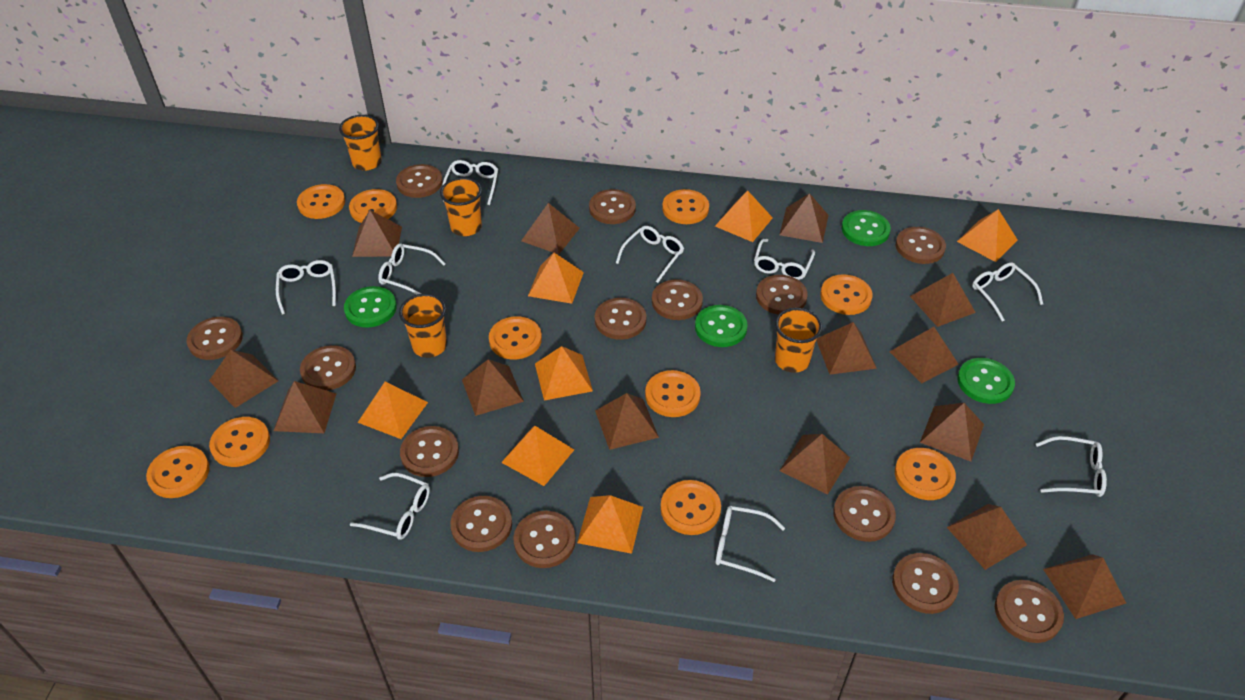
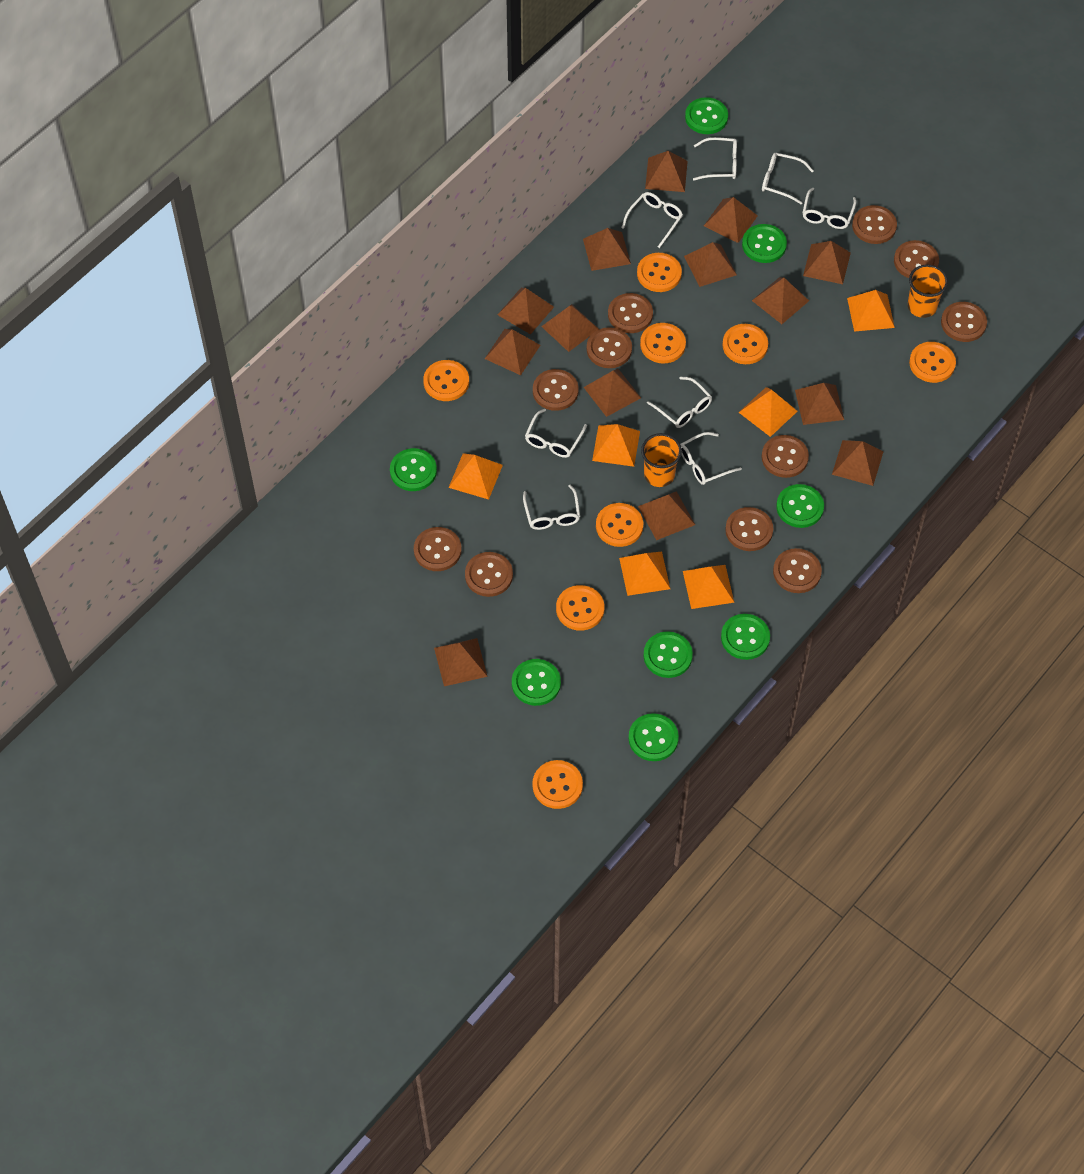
brown button: [187,317,243,360] [300,345,356,390] [396,164,443,198] [400,426,459,477] [450,496,512,552] [514,511,576,568] [589,189,636,224] [595,298,646,340] [652,279,703,320] [756,275,808,315] [833,486,896,542] [892,553,959,614] [896,227,946,264] [995,580,1064,643] = 14 -> [414,527,462,571] [465,552,513,597] [533,369,579,411] [587,327,632,368] [608,293,653,333] [725,507,773,551] [761,435,809,478] [773,548,822,593] [852,205,897,244] [894,240,939,278] [941,302,987,342] = 11
green button: [344,286,397,328] [695,305,748,347] [842,210,891,246] [958,358,1015,404] = 4 -> [390,448,437,491] [512,659,561,706] [629,713,679,761] [643,631,693,678] [685,97,728,134] [721,614,770,660] [742,224,787,263] [776,484,824,528] = 8
orange button: [146,446,210,498] [209,417,270,467] [297,184,345,219] [349,189,397,223] [489,316,542,360] [645,370,701,417] [661,480,721,535] [662,189,709,224] [820,274,872,315] [895,448,956,500] = 10 -> [423,360,469,401] [532,760,583,809] [556,585,604,631] [596,503,643,547] [637,253,682,292] [640,323,686,364] [722,324,768,364] [909,342,956,383] = 8
orange cup: [339,115,382,171] [399,293,447,358] [440,177,482,236] [775,308,823,373] = 4 -> [641,433,682,487] [908,264,948,318] = 2
orange pyramid: [358,382,428,439] [501,426,574,486] [528,253,584,304] [535,346,593,401] [577,495,643,554] [715,190,773,242] [957,209,1018,262] = 7 -> [449,453,503,500] [592,424,640,467] [619,552,670,596] [683,565,734,609] [738,387,798,437] [847,290,895,332] = 6
white glasses: [276,260,336,314] [350,473,430,540] [378,244,446,294] [442,160,498,205] [616,226,684,283] [715,506,785,582] [754,239,815,280] [972,263,1043,321] [1036,436,1107,497] = 9 -> [523,485,580,530] [525,408,587,458] [621,192,683,248] [647,376,712,428] [680,432,742,485] [693,137,737,181] [762,153,814,204] [802,188,857,229] = 8

